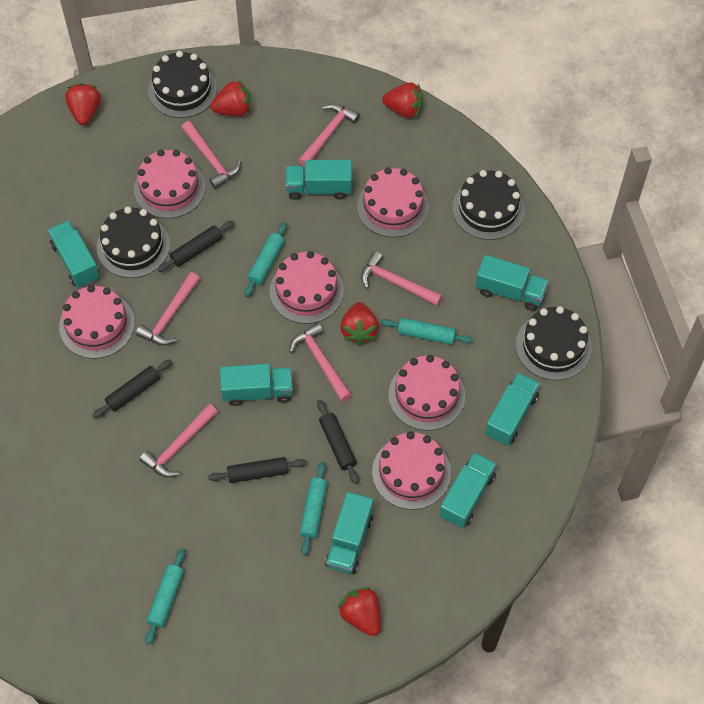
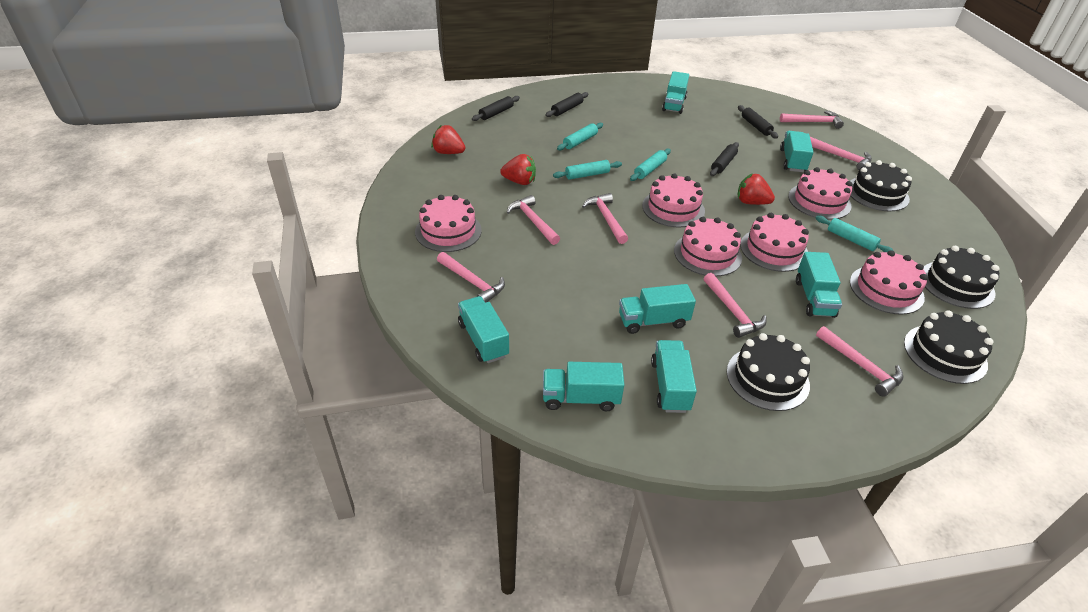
pink hammer: [136,272,200,346] [139,404,218,477] [182,121,241,189] [289,322,352,402] [298,104,360,167] [361,251,442,306] = 6 -> [437,252,505,303] [507,195,560,245] [582,193,628,244] [704,273,767,338] [780,110,844,129] [810,137,872,170] [816,326,904,397] = 7
red strawberry: [65,83,101,125] [211,80,251,116] [338,587,381,636] [340,302,379,345] [382,82,423,118] = 5 -> [431,125,465,154] [500,154,536,185] [738,174,775,205] = 3

